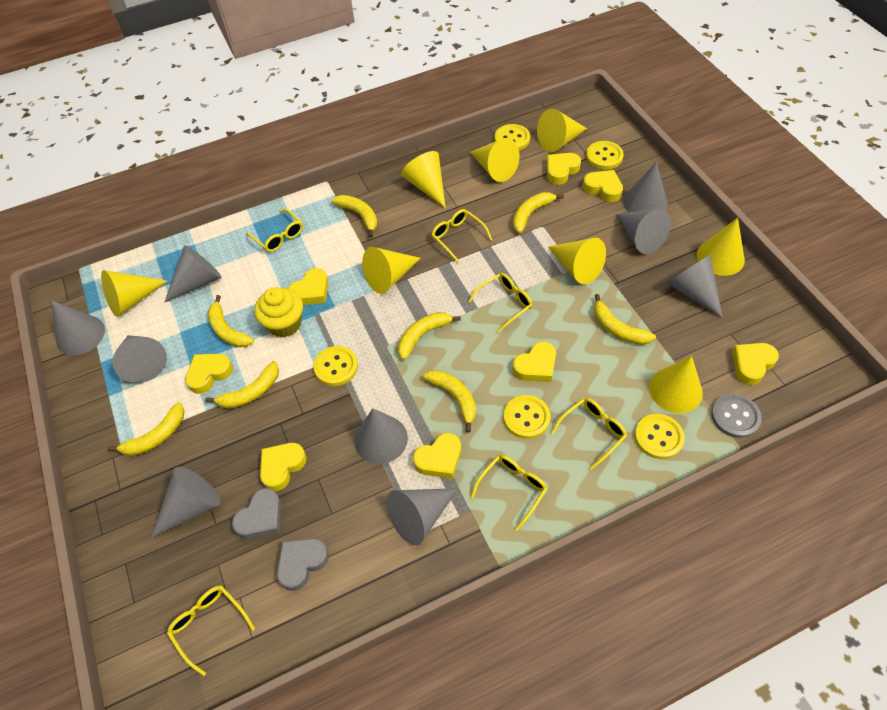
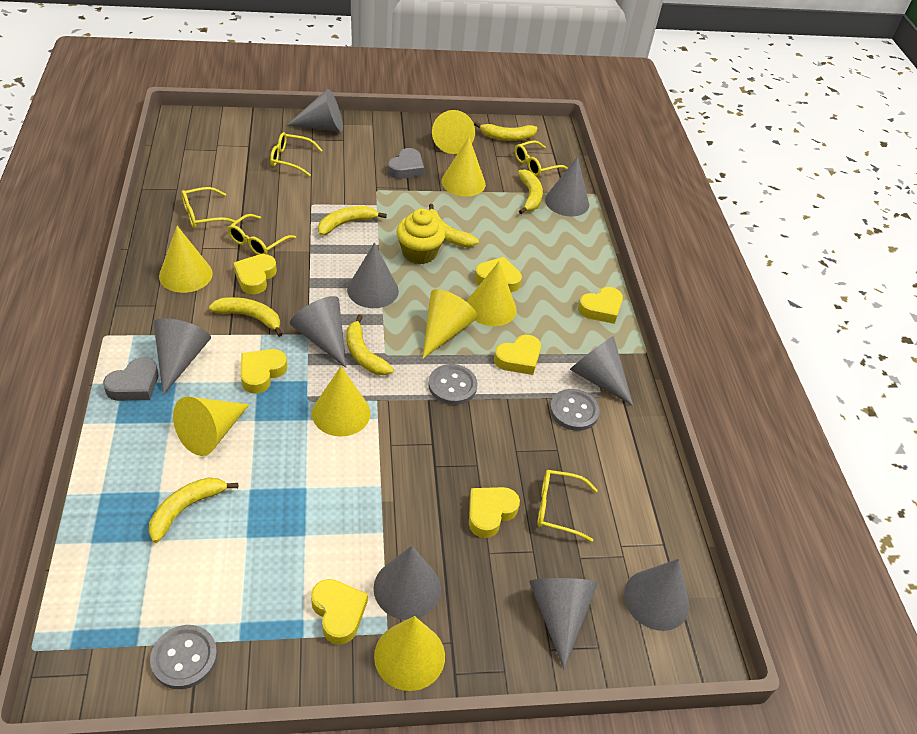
grey button: [711,394,762,438] = 1 -> [150,625,217,689] [428,364,478,405] [550,389,600,431] = 3
yellow banana: [107,402,184,456] [205,361,279,409] [208,295,254,347] [331,195,377,237] [398,312,461,360] [423,370,476,432] [513,192,564,233] [594,294,656,345] = 8 -> [149,477,238,543] [209,297,283,337] [318,206,387,236] [346,315,394,375] [428,204,479,247] [474,122,537,141] [518,169,543,214] = 7
yellow button: [313,346,358,386] [495,124,530,150] [504,395,550,439] [586,141,624,170] [635,414,685,459] = 5 -> none = 0
yellow glasses: [167,585,255,676] [246,209,303,252] [431,209,492,263] [468,273,532,333] [470,455,547,531] [551,398,627,470] = 6 -> [182,187,236,228] [228,214,296,255] [270,132,323,176] [515,140,568,177] [537,470,598,542] = 5
yellow heart: [185,354,233,394] [260,443,307,491] [288,268,328,305] [413,433,461,479] [513,342,556,382] [547,153,581,185] [583,170,623,202] [732,343,779,385] = 8 -> [233,254,277,294] [241,349,287,394] [311,579,368,645] [469,487,520,538] [475,257,522,292] [494,335,541,375] [578,287,623,324] = 7

